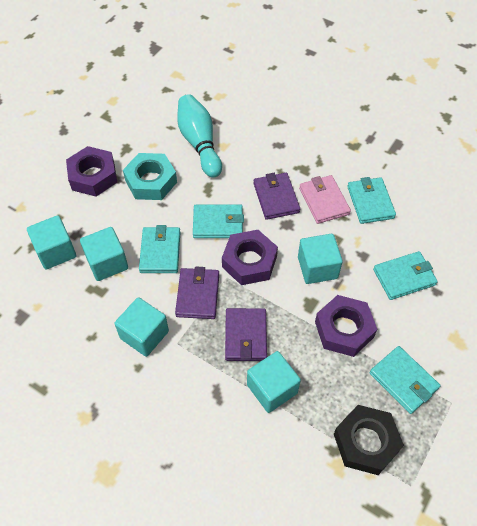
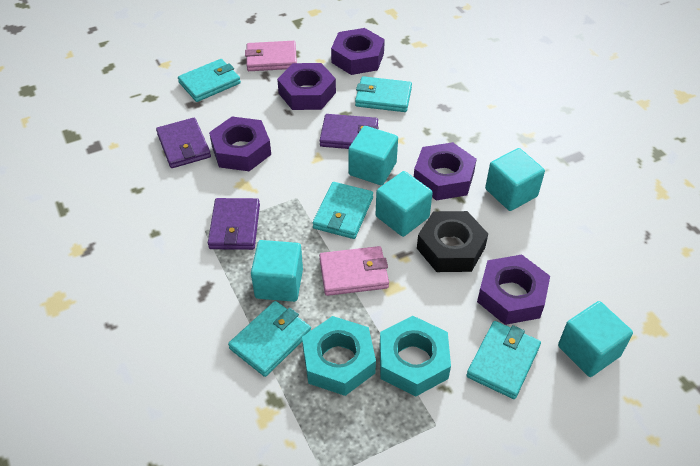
pink wallet: [299,175,351,224] = 1 -> [245,41,297,71] [319,246,389,296] = 2
purple nut: [66,146,117,197] [222,230,278,285] [315,295,377,357] = 3 -> [209,117,271,171] [277,63,336,110] [331,28,385,75] [414,142,477,200] [477,255,550,325] = 5
turquoise bowling pin: [177,94,222,178] = 1 -> none = 0
turquoise nut: [123,153,177,200] = 1 -> [302,316,376,396] [380,316,451,397] = 2

